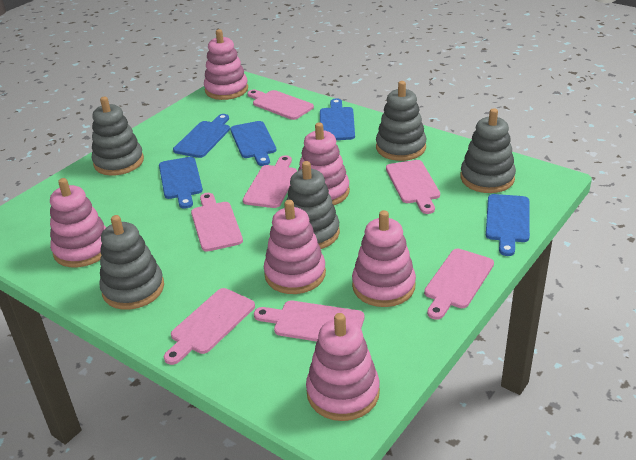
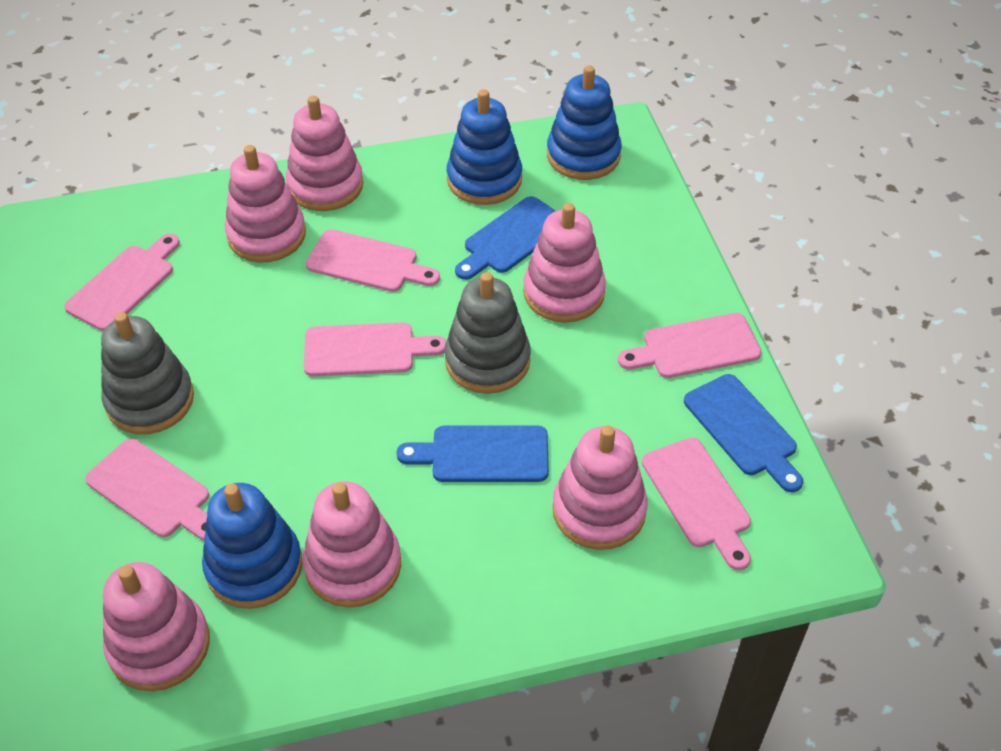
blue cutting board: [159,157,203,209] [173,114,230,158] [230,121,276,166] [320,99,355,140] [486,194,530,256] = 5 -> [396,426,549,482] [455,196,556,280] [684,374,803,492] = 3
blue stacking toy: none = 0 -> [202,483,303,609] [447,89,522,205] [547,65,622,180] = 3
grey stacking toy: [92,96,144,176] [99,215,164,310] [287,161,340,249] [376,81,426,161] [460,108,516,193] = 5 -> [101,312,194,434] [445,272,530,394] = 2
pink cutting board: [164,288,255,365] [191,193,243,252] [243,155,297,208] [247,90,314,120] [254,301,364,342] [386,160,440,214] [424,249,494,320] = 7 -> [64,234,180,331] [85,439,209,541] [304,323,446,376] [306,229,440,292] [618,313,762,378] [642,437,751,570] = 6

